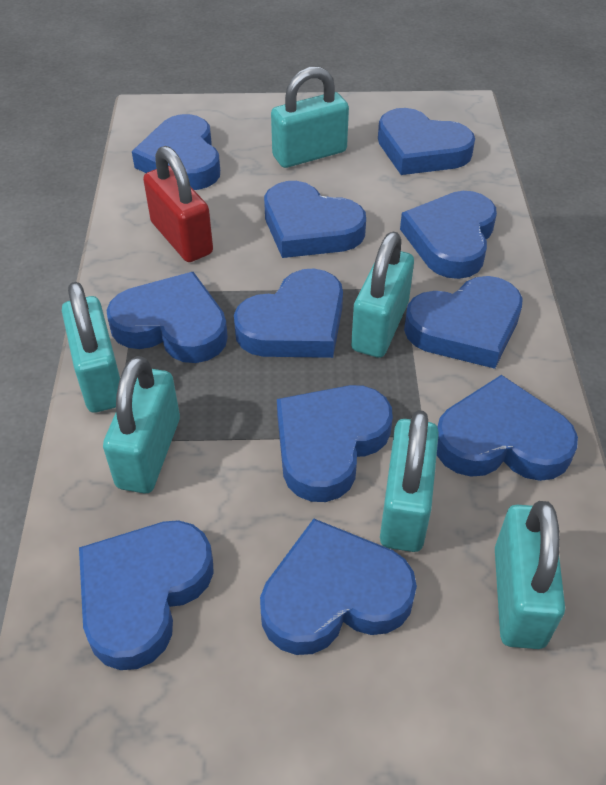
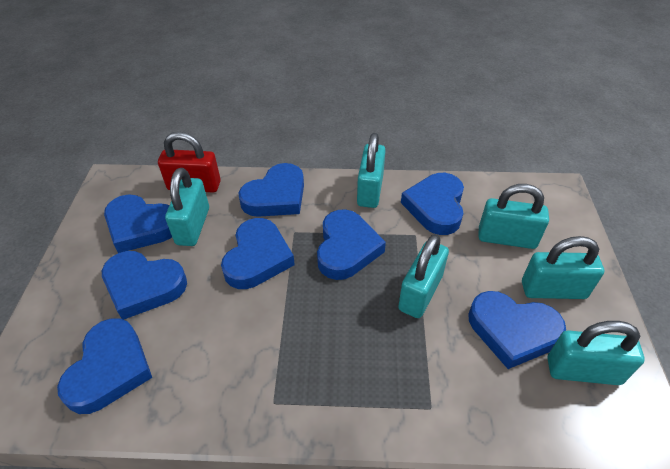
blue heart: [79,520,214,670] [106,272,228,363] [132,114,220,190] [234,269,343,358] [260,519,417,655] [264,181,366,258] [277,385,393,502] [378,108,475,175] [400,191,497,279] [404,276,523,369] [437,375,578,481] = 11 -> [57,318,152,414] [102,251,187,320] [104,195,172,253] [221,218,295,289] [238,163,304,217] [317,209,386,280] [401,173,464,235] [468,291,566,369] = 8

